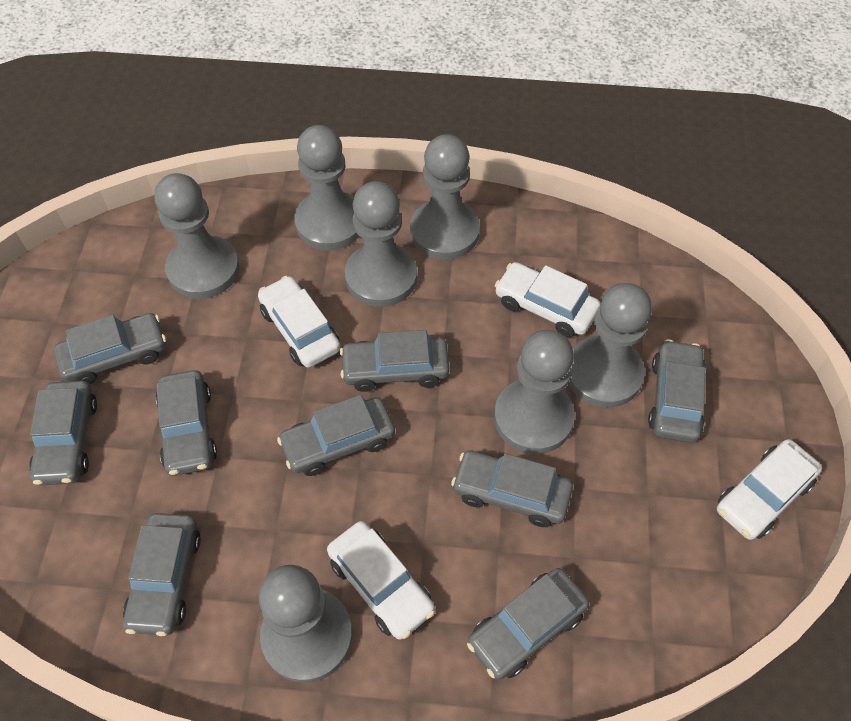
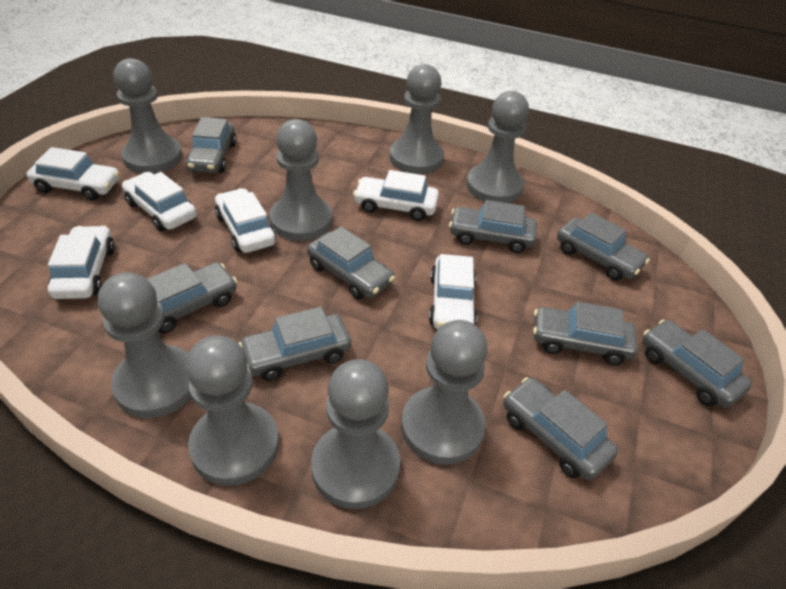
grey pawn: [154,173,240,299] [259,565,352,683] [294,125,359,250] [345,181,417,307] [410,134,480,260] [494,330,575,454] [568,283,652,408] = 7 -> [98,272,191,418] [113,58,182,174] [185,336,279,486] [269,119,332,241] [311,359,400,509] [390,64,444,174] [401,320,488,465] [466,91,529,203] = 8
white car: [258,276,341,368] [327,521,435,640] [495,262,600,337] [717,439,822,540] = 4 -> [27,147,120,200] [48,225,115,299] [122,172,196,231] [215,188,276,253] [353,170,439,221] [429,254,477,329] = 6

